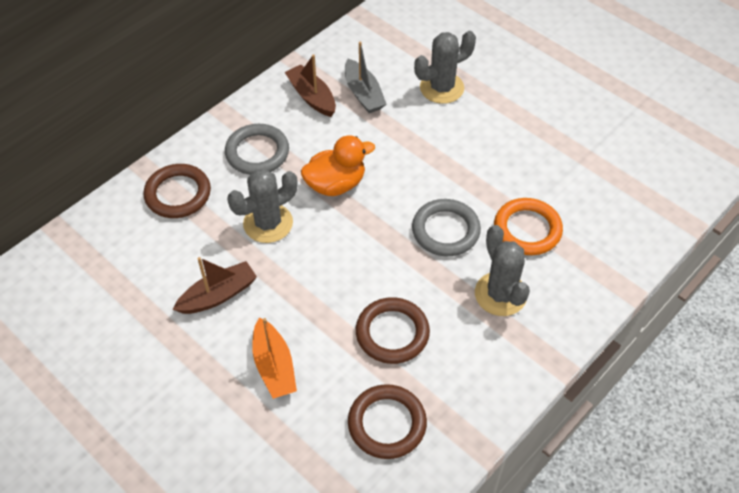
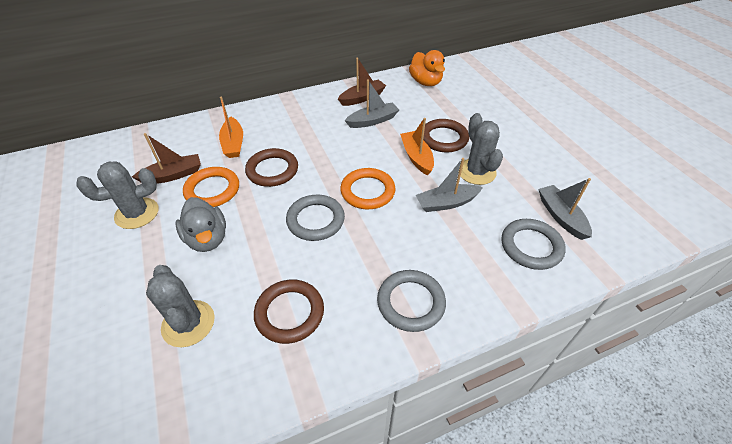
grey boat: [345,41,387,113] = 1 -> [345,79,399,128] [416,158,483,212] [538,178,592,240] = 3
grey duck: none = 0 -> [175,197,226,252] = 1
grey ring: [225,124,289,175] [412,199,481,256] = 2 -> [286,195,345,241] [377,270,446,332] [501,219,566,270] = 3
orange boat: [252,317,297,399] = 1 -> [219,96,243,158] [400,118,434,175] = 2
orange ring: [494,198,563,255] = 1 -> [183,167,239,207] [340,168,395,209] = 2

